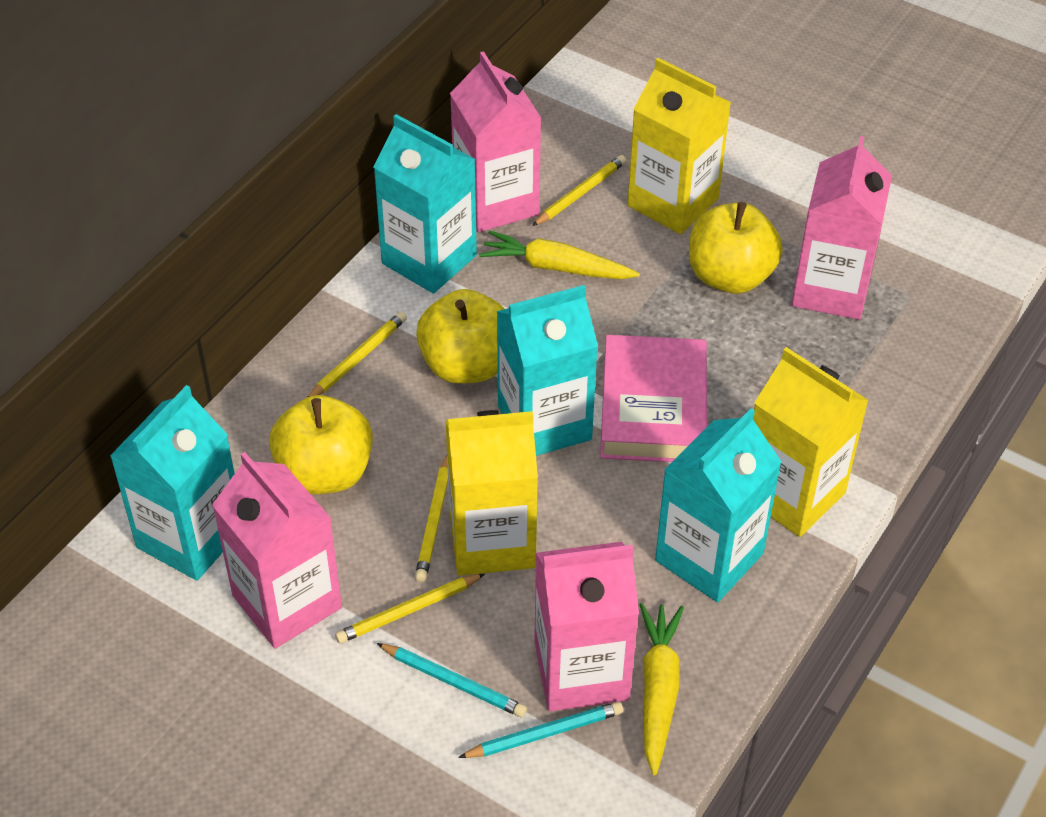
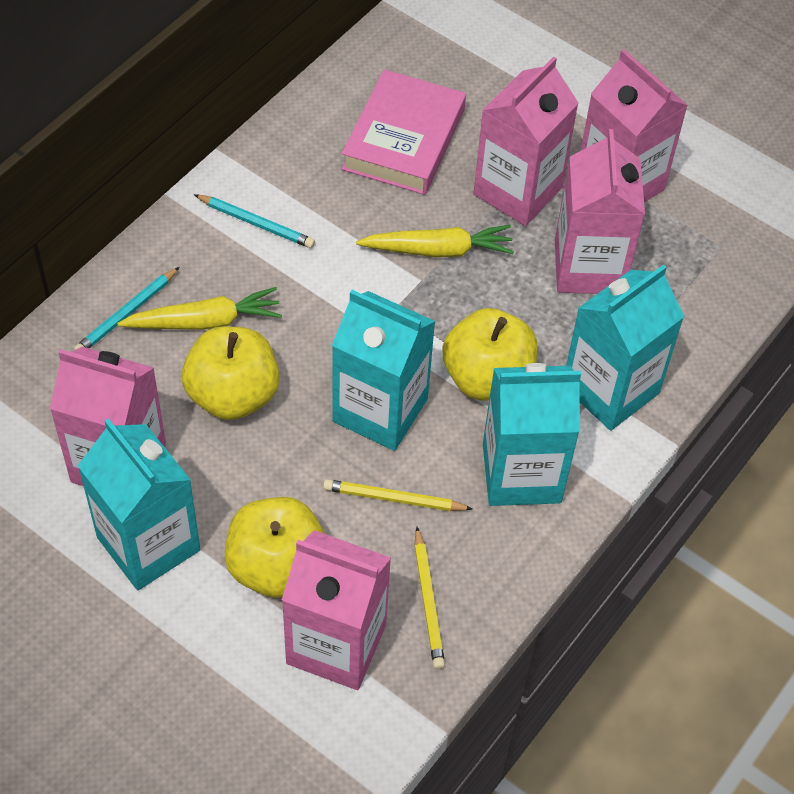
pink carton: [212,452,342,649] [450,51,542,232] [534,542,639,712] [791,136,892,320] = 4 -> [50,346,166,486] [282,530,391,690] [473,57,579,226] [555,129,645,294] [581,49,688,202] = 5
yellow carton: [446,410,538,576] [627,58,731,234] [753,347,869,537] = 3 -> none = 0
yellow pencil: [308,311,407,397] [335,574,485,644] [415,455,448,582] [532,155,626,226] = 4 -> [323,479,472,511] [414,527,445,669] = 2

